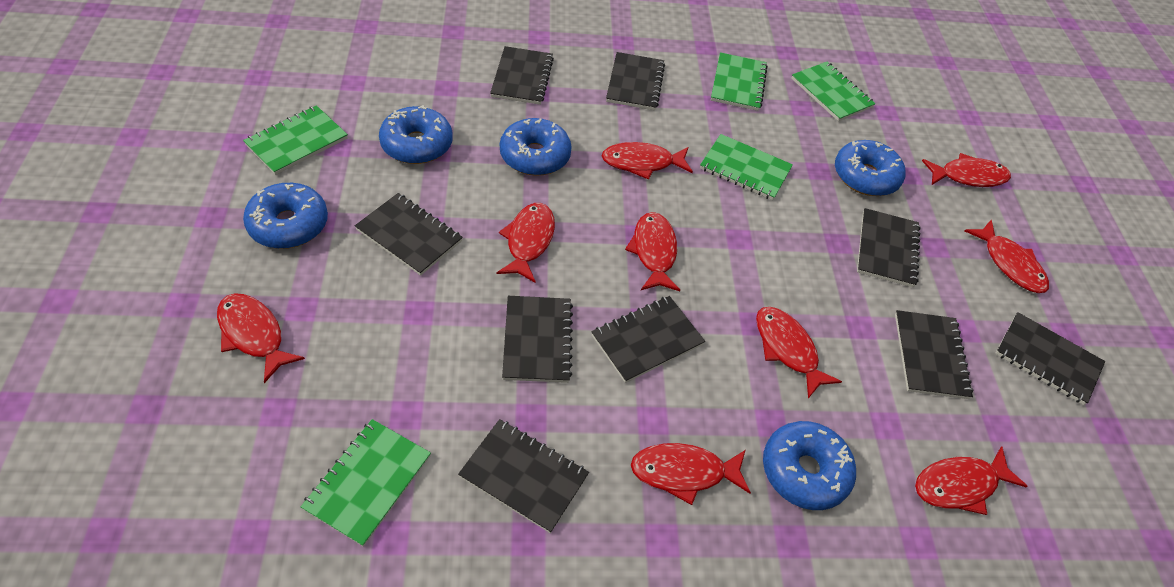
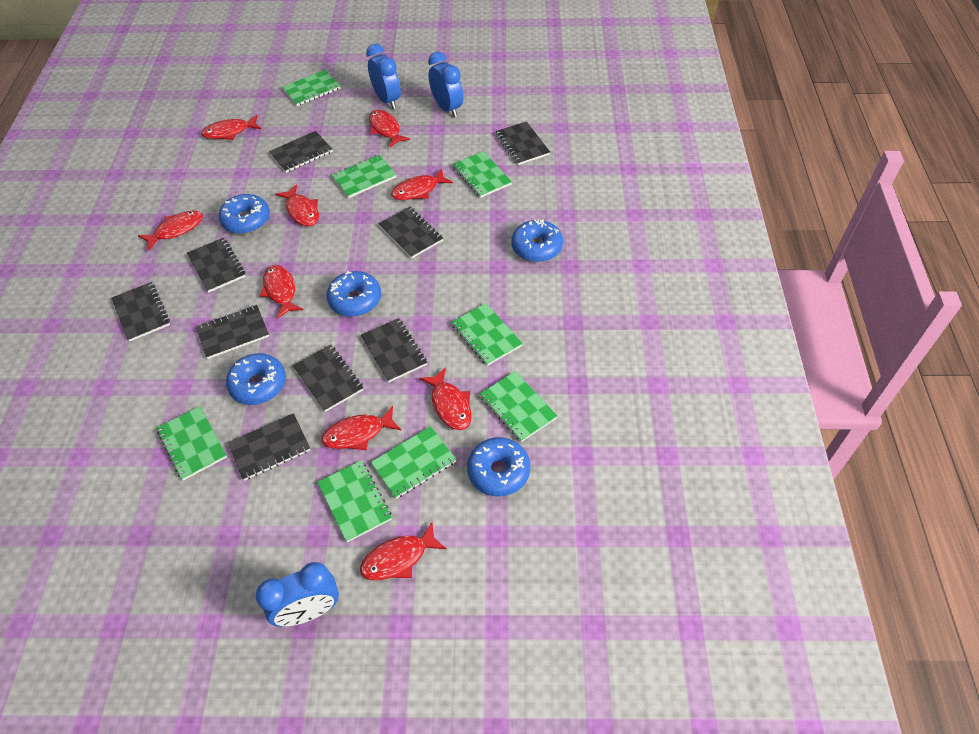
blue clock: none = 0 -> [255,562,339,627] [366,44,401,109] [428,52,463,117] = 3
green notebook: [243,105,348,175] [301,419,431,547] [700,134,793,200] [711,52,768,111] [791,62,876,122] = 5 -> [157,406,227,481] [282,70,341,106] [317,460,392,542] [332,155,397,198] [371,426,456,499] [452,303,523,366] [453,151,512,198] [480,371,557,442] = 8

